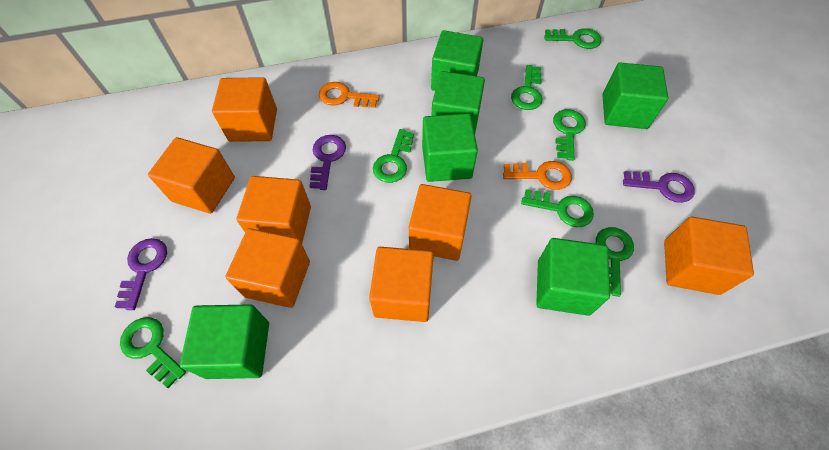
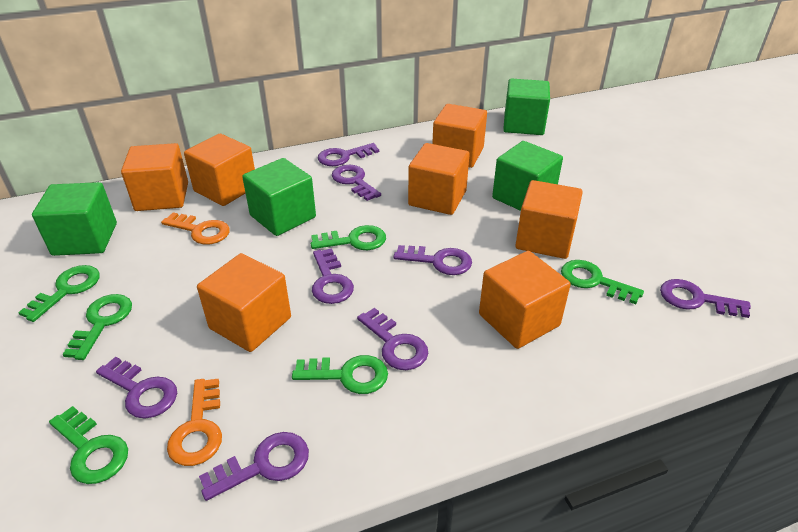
green cube: [180,304,269,379] [422,113,478,182] [431,30,483,91] [431,71,485,133] [536,238,610,316] [602,62,668,129] = 6 -> [32,182,117,256] [242,158,316,236] [492,141,563,211] [503,78,550,135] = 4
green key: [120,317,186,388] [373,129,414,183] [511,65,542,110] [521,189,594,227] [544,28,601,49] [553,109,586,161] [596,227,634,297] = 7 -> [18,265,100,322] [49,406,128,484] [62,294,132,360] [292,355,388,394] [311,225,386,250] [561,260,644,304] = 6
purple key: [115,238,167,310] [309,135,346,190] [623,171,695,203] = 3 -> [96,357,177,419] [199,432,309,501] [312,248,354,304] [318,143,379,166] [332,165,381,201] [357,308,428,370] [393,245,472,275] [660,279,751,318] = 8

